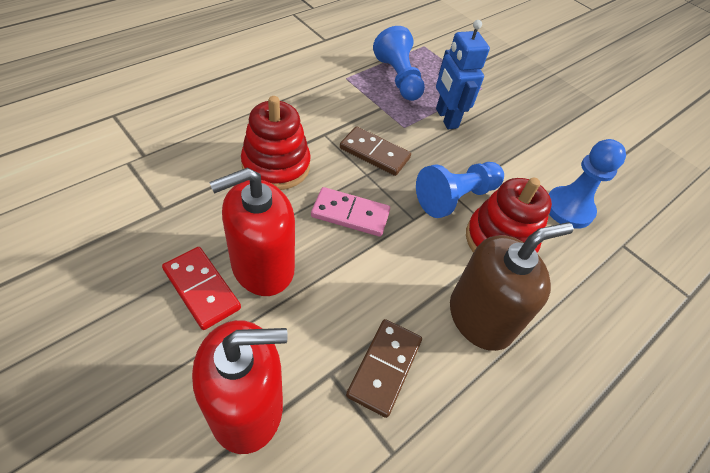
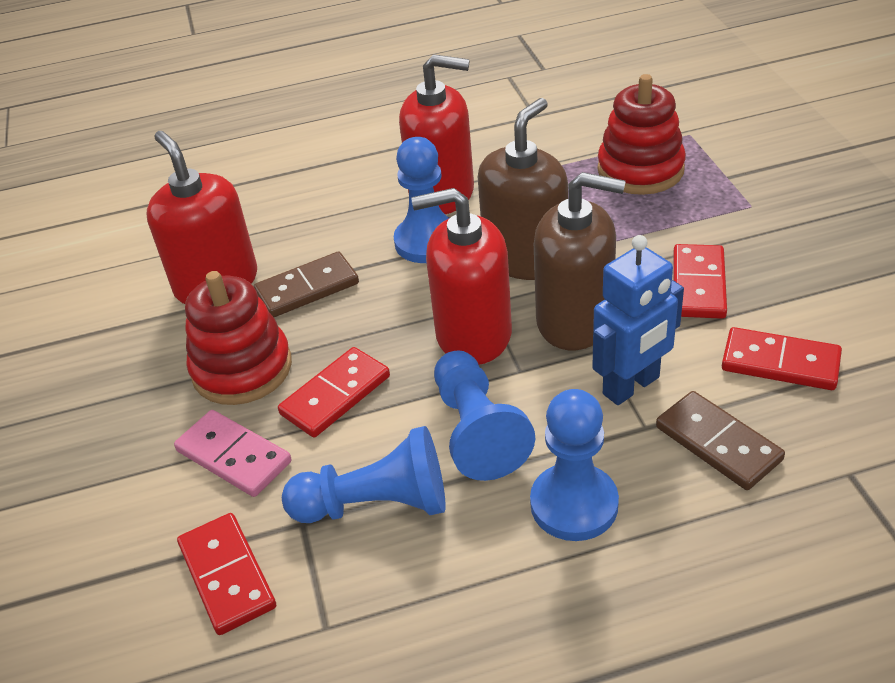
blue pawn: [373,26,425,101] [416,162,504,218] [549,139,626,229] = 3 -> [282,426,446,523] [394,137,449,263] [434,350,535,481] [530,389,619,541] = 4
brown soap dispenser: [450,222,574,351] = 1 -> [478,98,568,280] [534,172,626,350] = 2
red domino: [162,247,241,330] = 1 -> [177,513,276,635] [278,347,390,437] [673,244,727,319] [722,327,842,390] = 4
red soap dispenser: [192,320,288,454] [209,168,295,296] = 2 -> [147,131,257,304] [399,54,474,214] [411,188,512,365] = 3

